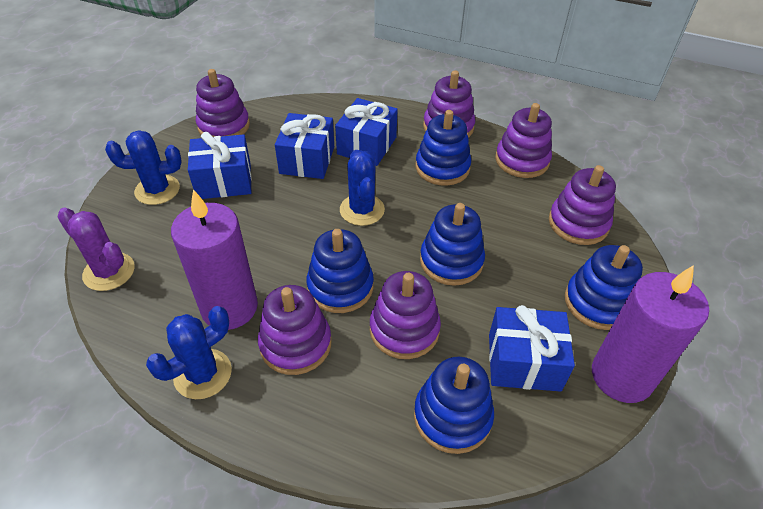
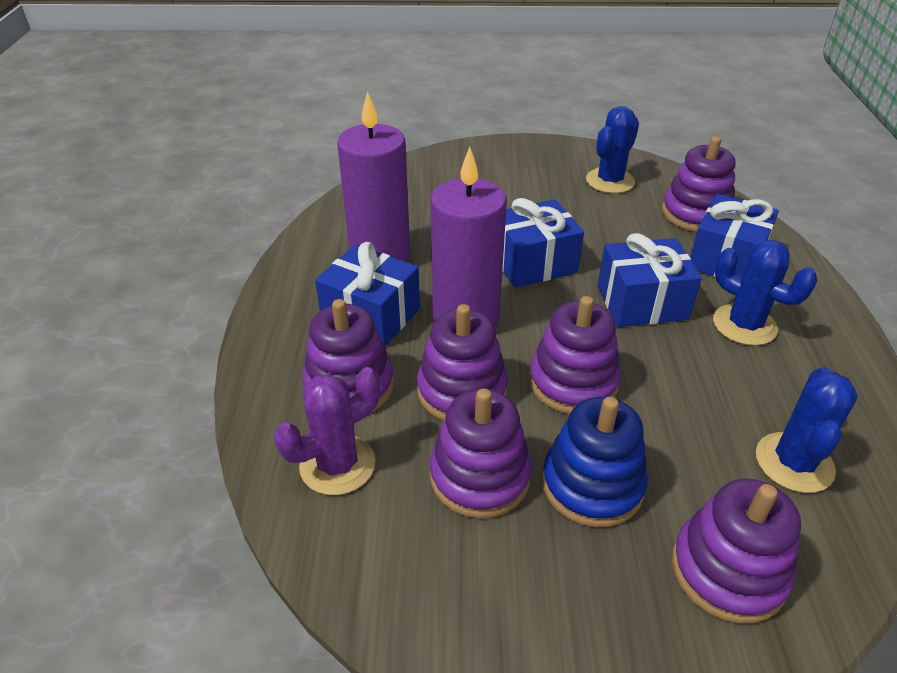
blue stacking toy: [306,229,374,313] [414,357,494,454] [416,110,471,186] [420,203,485,286] [565,245,643,330] = 5 -> [542,397,648,527] = 1

